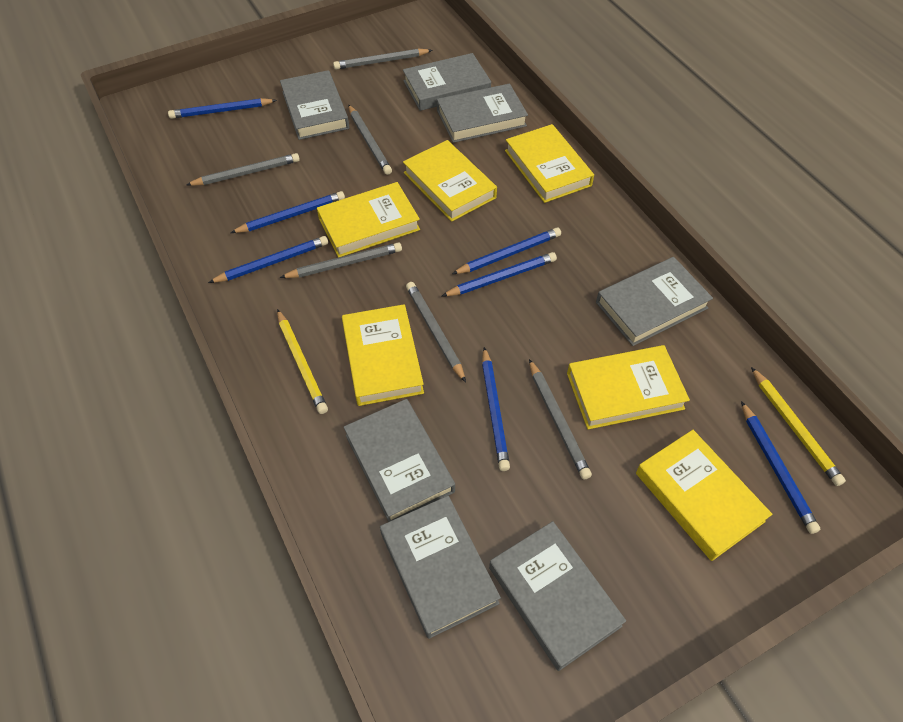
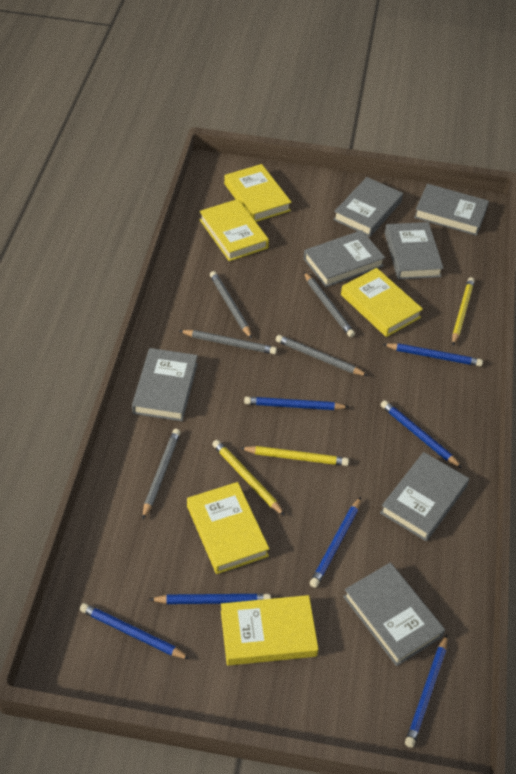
grey pencil: [186,153,300,186] [280,243,402,278] [333,49,432,70] [348,104,392,175] [406,282,466,382] [529,359,592,480] = 6 -> [142,429,181,520] [179,330,277,354] [210,271,252,339] [276,335,368,376] [304,272,355,337] = 5
yellow book: [317,182,420,257] [342,304,424,406] [403,140,497,222] [505,124,594,203] [567,345,690,429] [636,430,772,561] = 6 -> [187,482,269,574] [200,199,269,261] [221,595,318,666] [224,164,291,222] [341,268,423,337] = 5
yellow pencil: [277,309,328,414] [751,367,846,486] = 2 -> [212,440,285,516] [240,446,349,466] [452,277,475,345] = 3

